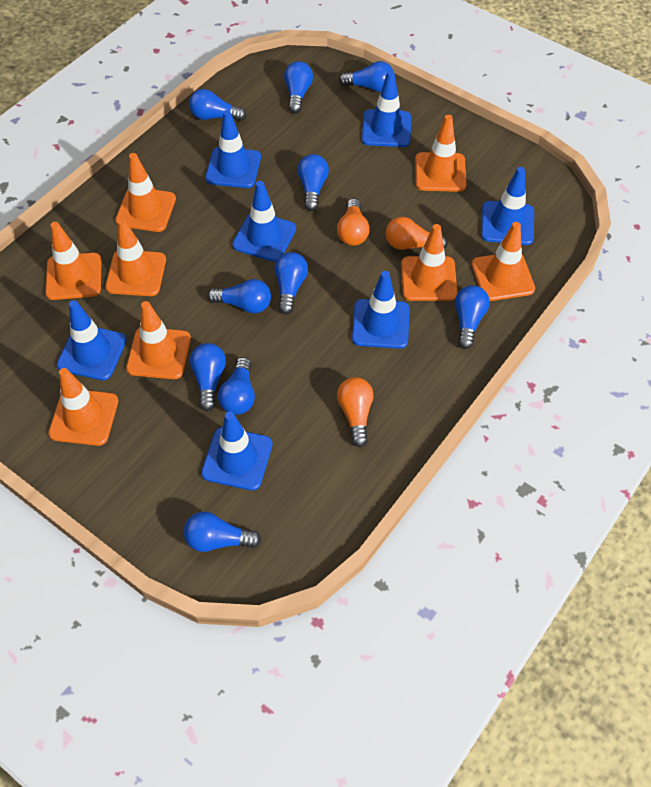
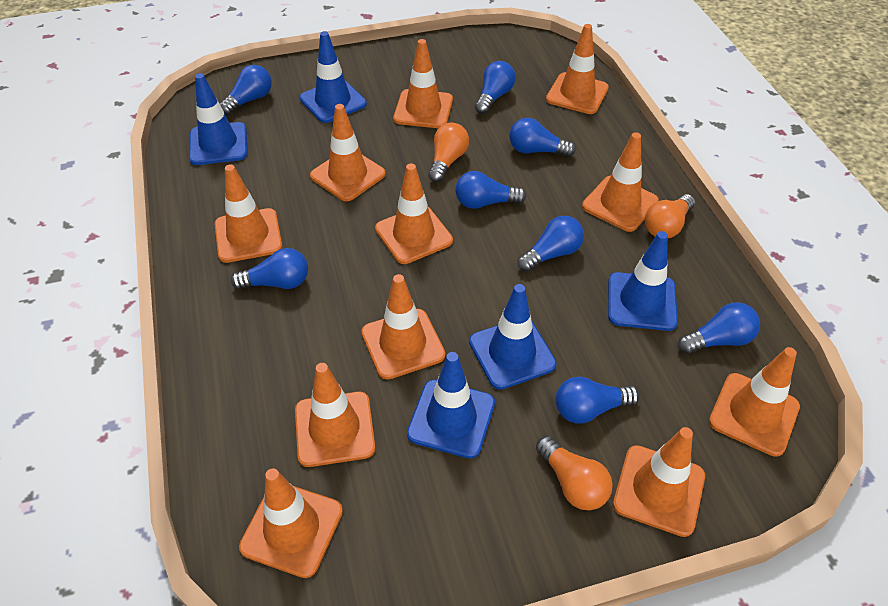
blue light bulb: [184,512,261,552] [189,89,246,121] [190,343,226,411] [207,279,271,313] [218,357,255,415] [274,252,308,314] [284,61,313,113] [298,154,329,211] [339,61,393,92] [455,285,490,349] = 10 -> [219,65,272,115] [231,248,308,290] [455,171,527,209] [475,61,516,114] [509,118,576,157] [518,216,584,272] [555,377,640,424] [678,302,760,354] = 8
blue traffic cone: [57,300,127,380] [201,411,273,490] [205,110,261,188] [232,181,296,262] [352,271,410,349] [362,70,411,147] [481,167,534,245] = 7 -> [189,73,248,165] [300,31,367,123] [407,352,495,459] [469,284,557,390] [608,231,678,331] = 5
orange traffic cone: [45,222,102,300] [48,368,118,446] [105,218,166,296] [115,153,176,232] [126,301,191,379] [401,224,458,301] [415,115,467,192] [472,222,535,301] = 8 -> [215,164,282,263] [239,468,343,578] [295,363,375,467] [310,104,386,201] [361,274,445,380] [375,164,453,264] [393,39,453,128] [546,24,609,114] [582,132,659,232] [613,427,705,537] [709,347,800,457] = 11

